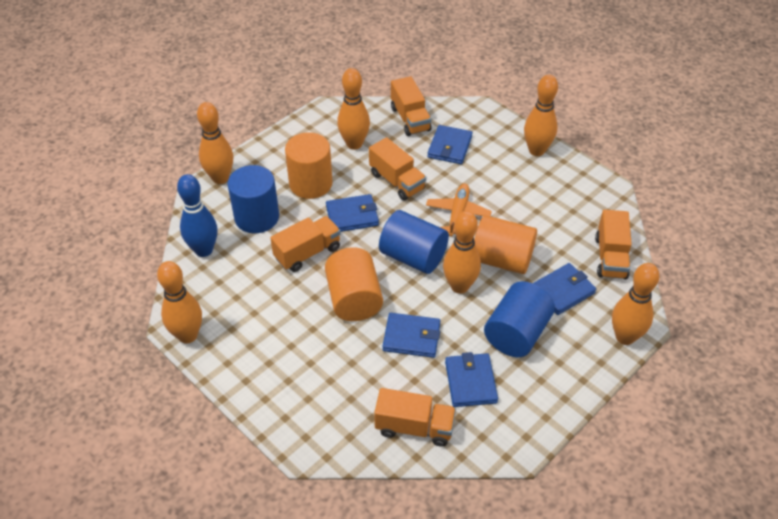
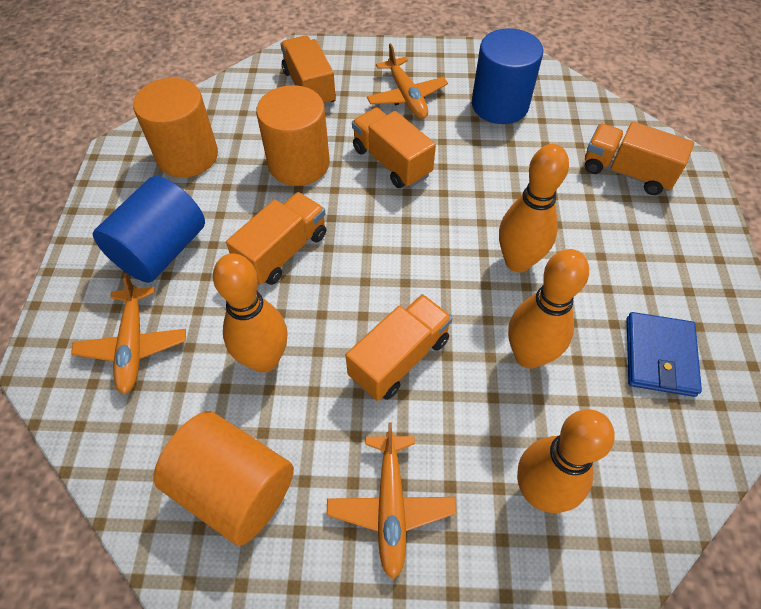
blue bowling pin: [177,174,217,257] = 1 -> none = 0
blue cylinder: [228,165,279,233] [379,210,449,274] [484,281,555,357] = 3 -> [93,176,205,283] [472,28,543,124] = 2
blue wallet: [326,194,379,232] [382,313,440,358] [427,125,473,164] [445,352,498,407] [533,263,596,315] = 5 -> [627,312,702,397] = 1
orange bowling pin: [157,261,202,343] [197,102,233,184] [337,68,370,150] [443,211,481,294] [524,75,558,156] [612,263,660,345] = 6 -> [213,254,288,372] [499,144,569,272] [508,249,589,369] [517,409,615,513] = 4
orange plane: [426,183,492,237] = 1 -> [71,273,186,394] [327,422,457,579] [367,43,448,119] = 3

